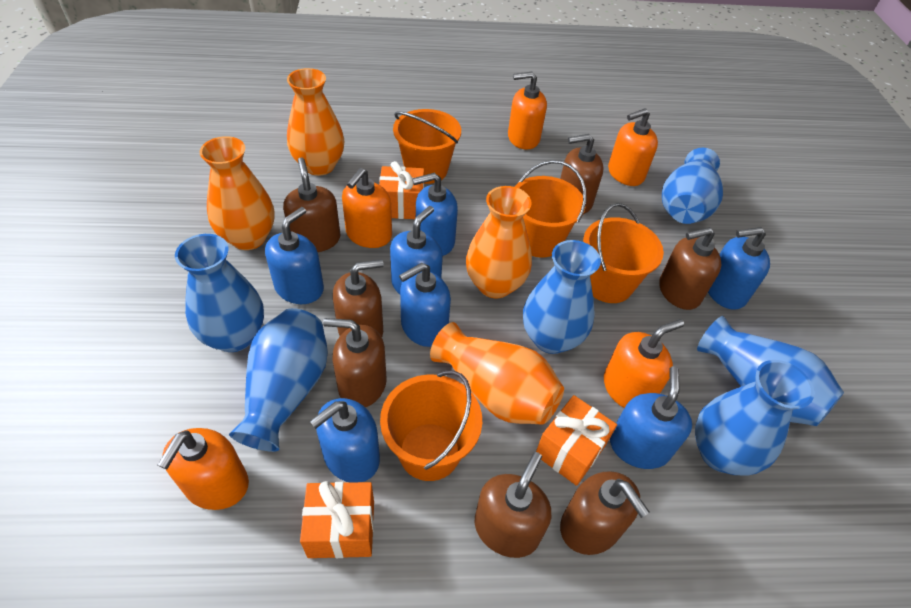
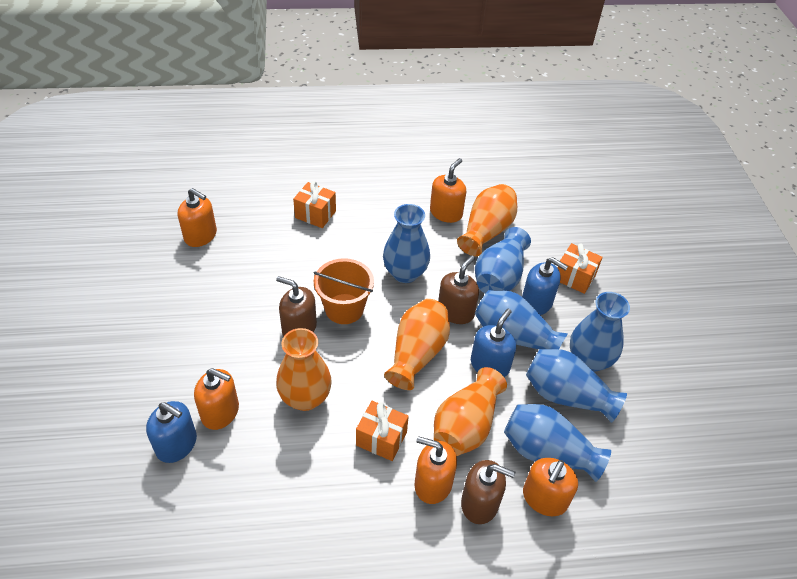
blue soap dispenser: [265,207,324,304] [310,398,380,482] [390,206,443,294] [399,263,451,347] [412,173,458,256] [610,366,692,469] [708,227,770,310] = 7 -> [146,401,197,463] [471,309,516,377] [522,257,568,315] = 3
brown soap dispenser: [283,157,340,252] [323,318,387,407] [333,259,384,337] [475,452,551,558] [560,134,603,214] [560,471,650,555] [659,227,722,310] = 7 -> [276,276,317,337] [438,255,479,324] [461,460,516,524] = 3
orange bucket: [380,370,482,481] [393,109,461,184] [515,160,586,258] [583,203,664,303] = 4 -> [314,258,374,324] = 1

